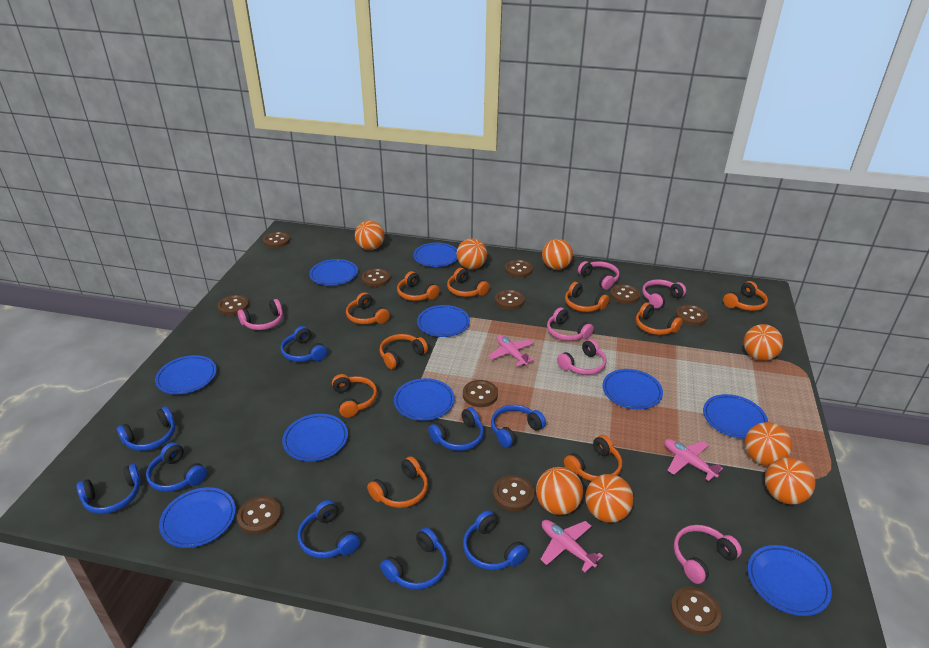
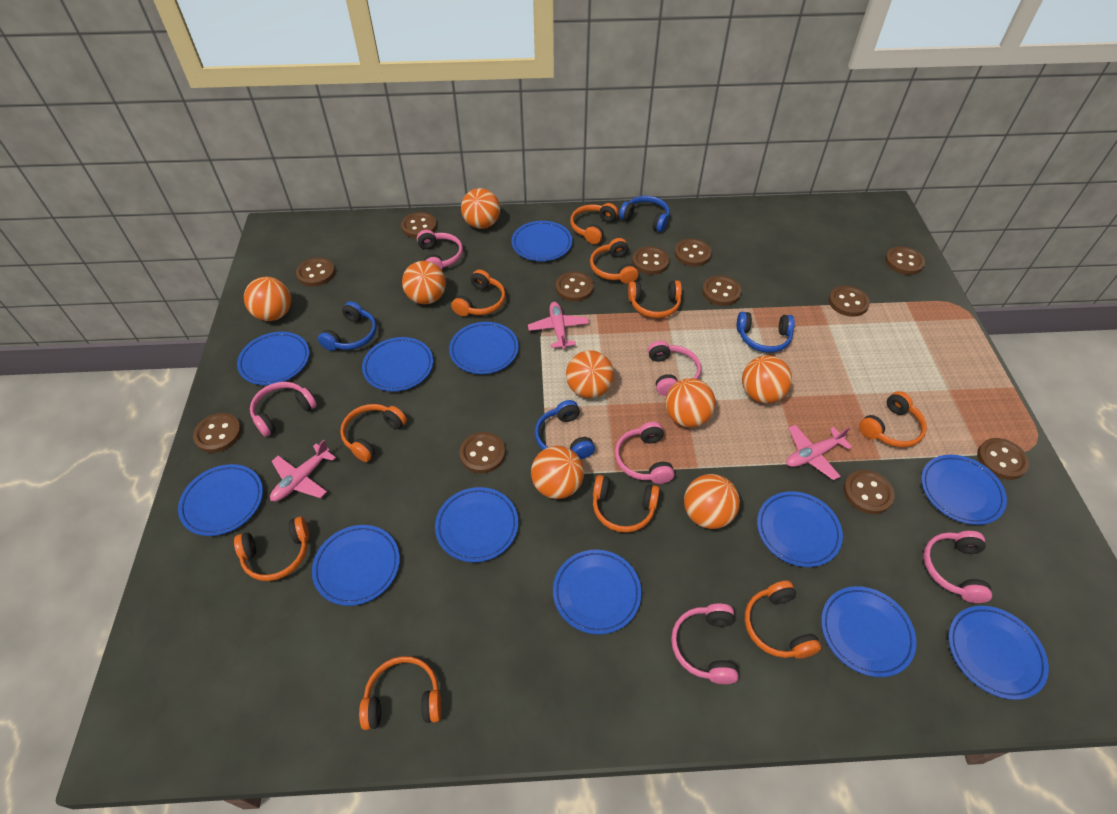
blue headphones: [77,464,141,514] [117,407,175,451] [146,442,207,492] [281,326,327,362] [298,500,360,558] [380,527,448,590] [428,407,484,451] [463,510,528,570] [491,405,546,448] = 9 -> [318,301,377,351] [535,400,595,459] [619,196,670,232] [737,312,795,353] = 4
blue plate: [155,355,217,394] [159,487,236,548] [282,414,348,462] [309,259,358,286] [394,378,455,421] [413,243,458,267] [417,305,470,337] [602,369,663,410] [703,394,768,439] [748,545,832,616] = 10 -> [178,464,263,536] [237,332,310,385] [312,525,400,606] [362,337,433,392] [435,487,518,562] [449,322,519,374] [512,221,572,261] [553,550,642,635] [757,491,843,567] [821,586,917,677] [921,455,1007,525] [948,606,1049,700] = 12
brown button: [217,295,249,315] [237,496,282,535] [263,232,290,248] [362,268,390,287] [463,380,498,407] [493,475,535,511] [495,289,525,310] [505,260,533,278] [610,284,640,304] [670,587,721,635] [676,305,708,326] = 11 -> [193,413,242,453] [296,257,335,287] [401,212,437,238] [459,432,505,473] [556,272,594,302] [632,246,669,275] [674,239,712,267] [702,276,741,306] [829,286,870,317] [843,470,895,514] [885,246,925,275] [977,438,1029,480] = 12

